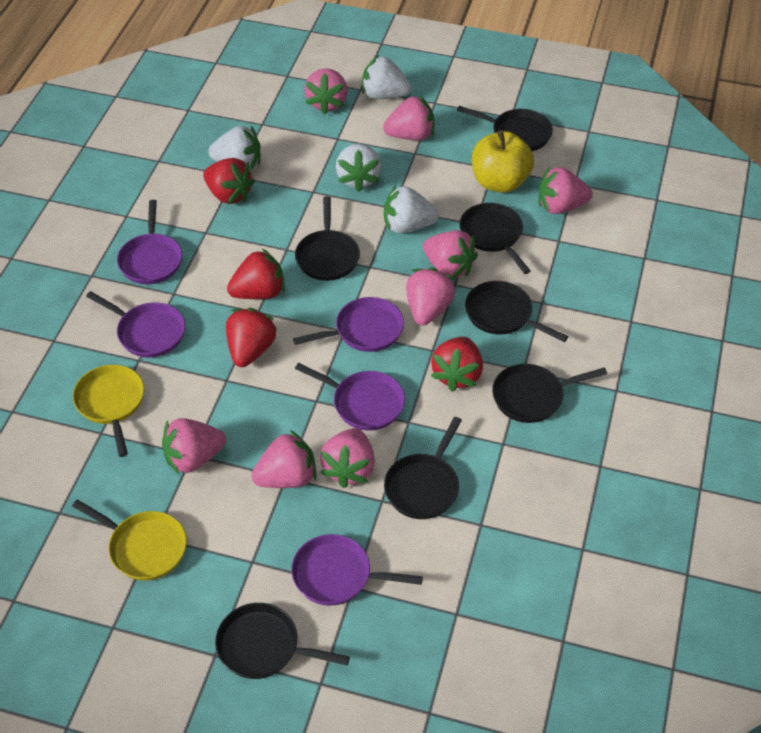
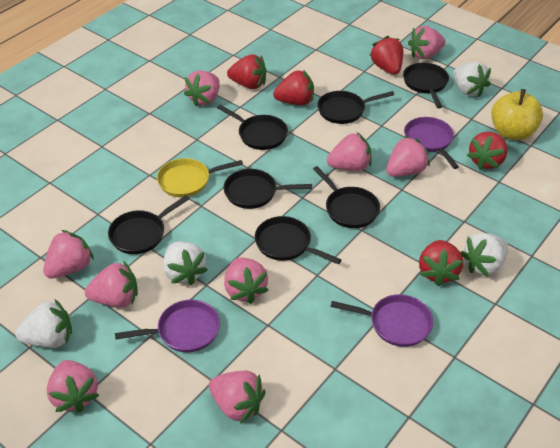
pink strawberry: [162,418,226,474] [251,430,316,488] [304,69,348,114] [320,428,375,488] [383,95,434,140] [406,268,455,326] [423,230,478,278] [539,167,593,214] = 8 -> [43,230,94,279] [47,360,99,413] [85,261,138,307] [184,70,220,107] [209,371,266,424] [224,258,269,304] [327,132,371,171] [386,136,430,177] [408,26,445,59] = 9
purple pan: [86,291,185,358] [117,200,182,284] [291,534,423,606] [293,297,404,352] [295,363,405,431] = 5 -> [115,300,220,352] [331,294,433,347] [404,117,459,169] = 3
red strawberry: [203,158,255,204] [226,308,278,367] [227,248,285,299] [431,337,483,392] = 4 -> [227,54,267,89] [273,70,314,105] [369,36,403,75] [419,240,463,286] [467,132,507,170] = 5
yellow pan: [72,500,187,581] [73,365,144,457] = 2 -> [157,158,243,197] = 1

